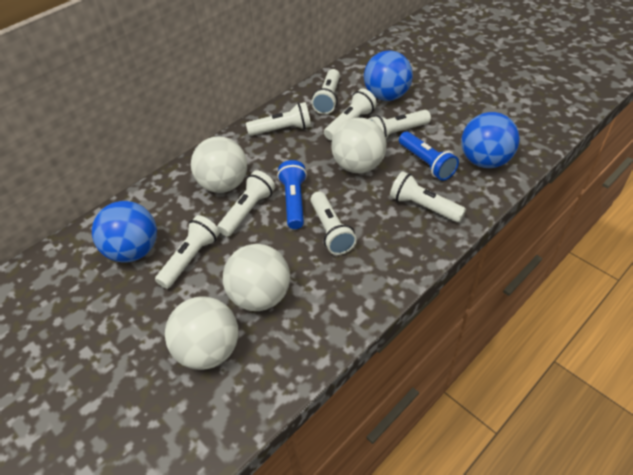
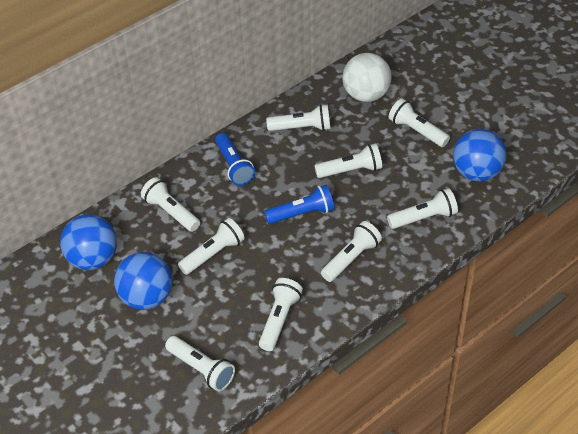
white ball: [165,297,238,370] [191,136,247,193] [223,244,290,311] [331,118,387,173] = 4 -> [342,53,391,102] = 1
white flashlight: [155,215,220,289] [217,170,275,237] [246,102,311,136] [310,191,357,255] [311,69,340,114] [324,88,377,140] [369,110,431,138] [390,171,466,222] = 8 -> [141,177,200,232] [165,336,235,391] [178,218,245,275] [259,278,303,351] [266,104,331,131] [314,144,382,178] [321,221,382,282] [387,188,458,229] [389,99,450,147] = 9

